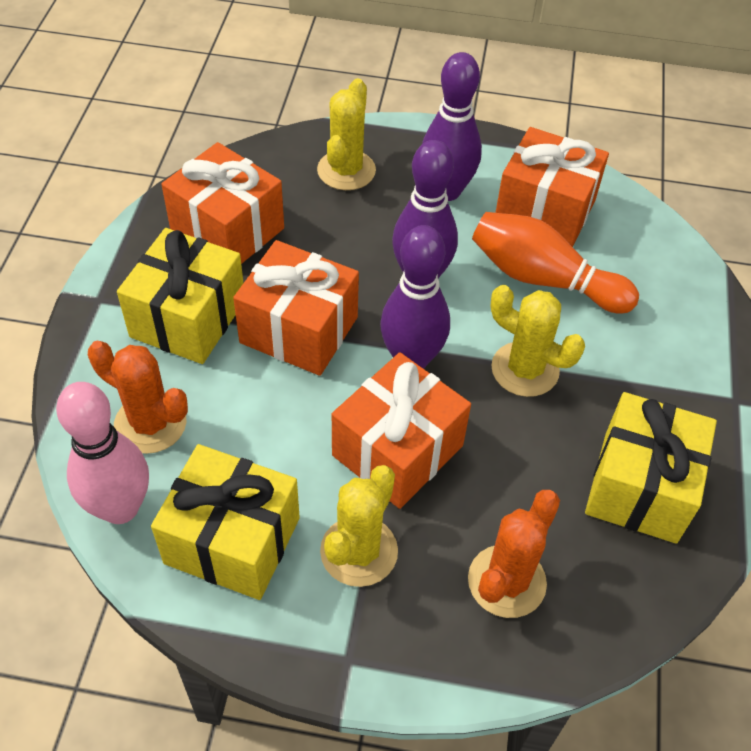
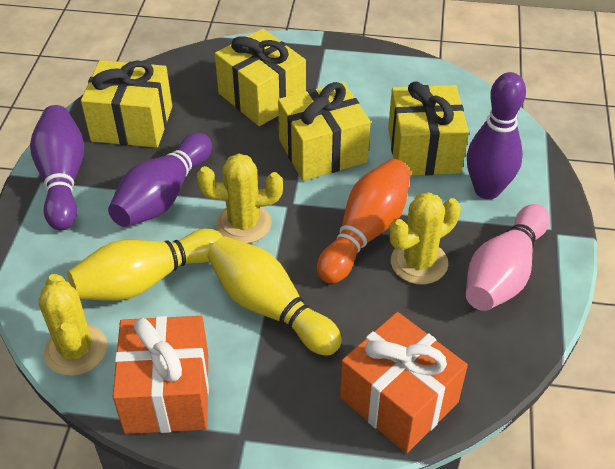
orange cactus: [88,341,188,454] [468,490,560,618] = 2 -> none = 0
orange gift: [161,142,284,264] [233,240,359,376] [332,352,471,509] [495,127,609,247] = 4 -> [113,316,209,434] [340,312,468,453] = 2
yellow bowling pin: none = 0 -> [68,229,223,301] [207,236,342,356] = 2
yellow gift: [117,228,244,364] [151,444,300,600] [585,392,717,544] = 3 -> [81,60,172,148] [215,29,306,126] [278,82,371,181] [388,82,469,176] = 4

